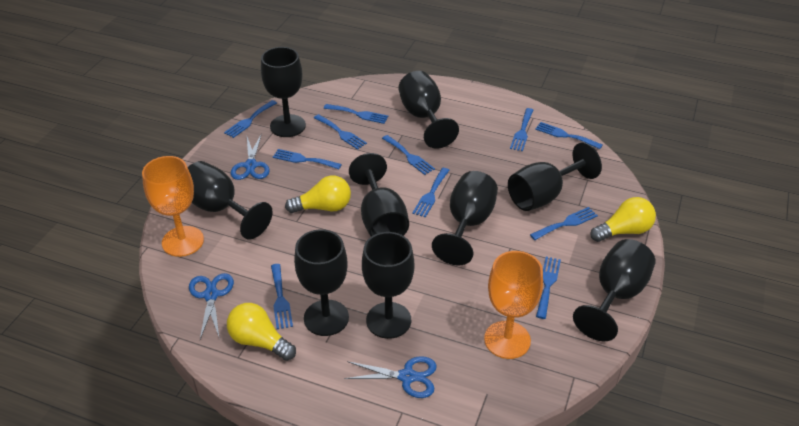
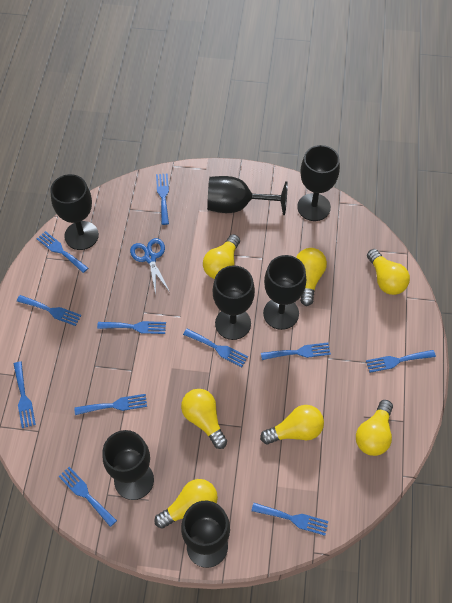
black goblet: [188,161,273,239] [261,47,306,137] [294,229,349,336] [349,153,409,237] [362,232,414,339] [398,71,459,149] [432,171,498,266] [508,142,602,211] [573,239,655,341] = 9 -> [50,174,99,250] [102,430,154,500] [181,501,230,568] [207,176,287,215] [213,265,255,340] [263,255,306,330] [297,145,340,221] = 7
blue scissors: [189,273,234,339] [231,133,270,180] [344,356,437,398] = 3 -> [130,238,170,295] = 1
orange goblet: [142,156,204,257] [484,251,543,359] = 2 -> none = 0
yellow light bulb: [227,303,296,361] [285,175,351,213] [590,197,656,242] = 3 -> [154,479,218,529] [181,389,227,449] [203,234,240,279] [260,405,324,444] [296,248,327,306] [356,400,393,456] [367,249,410,295] = 7

